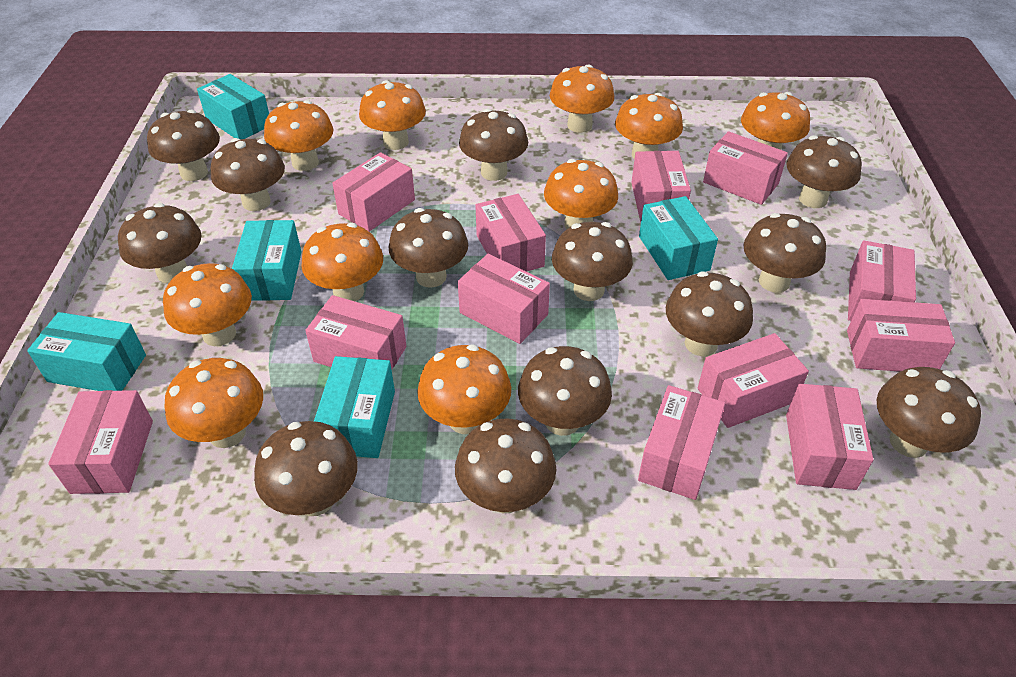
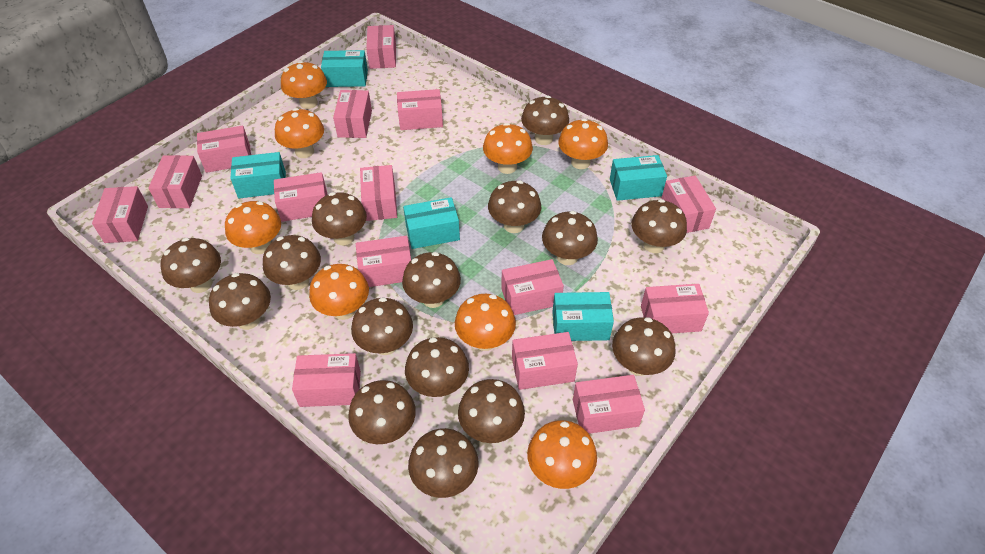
brown mushroom: [118,203,202,283] [147,110,220,181] [211,138,285,211] [254,421,358,516] [389,208,468,288] [455,418,556,513] [459,109,528,181] [518,346,612,436] [552,222,633,301] [666,272,753,356] [743,213,826,293] [786,135,862,208] [877,367,981,458] = 13 -> [161,238,221,293] [209,273,271,330] [263,235,321,290] [312,192,367,245] [348,380,416,444] [351,297,413,355] [402,252,461,308] [405,337,469,397] [408,428,479,498] [458,379,525,443] [488,180,541,233] [521,96,569,145] [542,211,598,265] [612,317,676,376] [632,199,687,253] = 15
orange mushroom: [163,263,252,346] [164,358,263,448] [264,100,334,171] [301,223,383,301] [359,80,426,150] [417,344,511,434] [544,159,618,229] [550,64,614,133] [615,93,683,159] [741,92,810,150] = 10 -> [225,201,281,254] [275,108,324,158] [281,61,327,109] [309,264,369,320] [455,294,516,351] [483,123,533,174] [527,420,597,489] [558,119,608,169] = 8
pink box: [48,390,153,494] [305,295,406,370] [332,152,415,232] [458,254,550,344] [475,194,546,272] [631,151,691,222] [638,385,725,500] [698,333,809,428] [703,131,788,205] [786,384,874,490] [847,299,955,372] [848,240,916,321] = 12 -> [92,186,148,243] [148,155,202,208] [197,126,251,173] [274,172,327,222] [292,353,361,407] [333,90,372,138] [356,236,411,287] [360,165,397,221] [366,25,396,69] [397,89,443,130] [501,259,564,315] [512,332,578,390] [573,375,645,434] [641,284,709,333] [661,176,716,233] = 15

